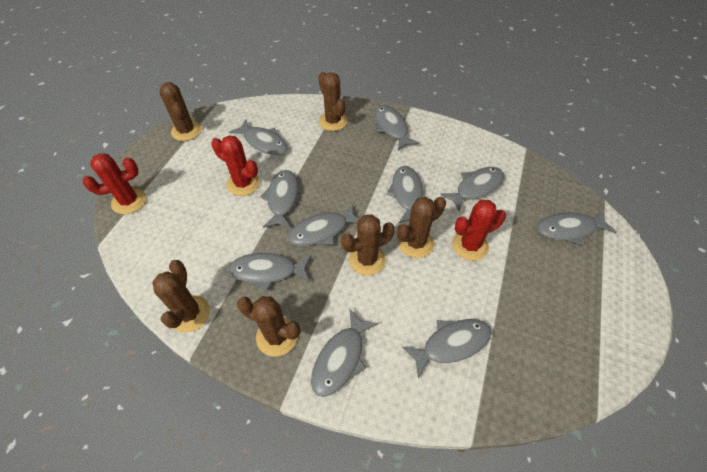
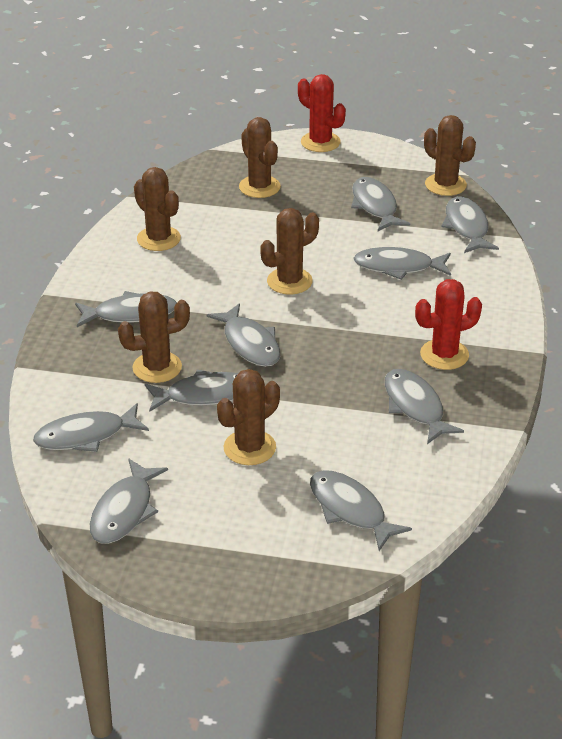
red cactus: [83,153,146,214] [211,136,260,196] [452,200,506,261] = 3 -> [298,74,346,152] [415,279,482,370] = 2

